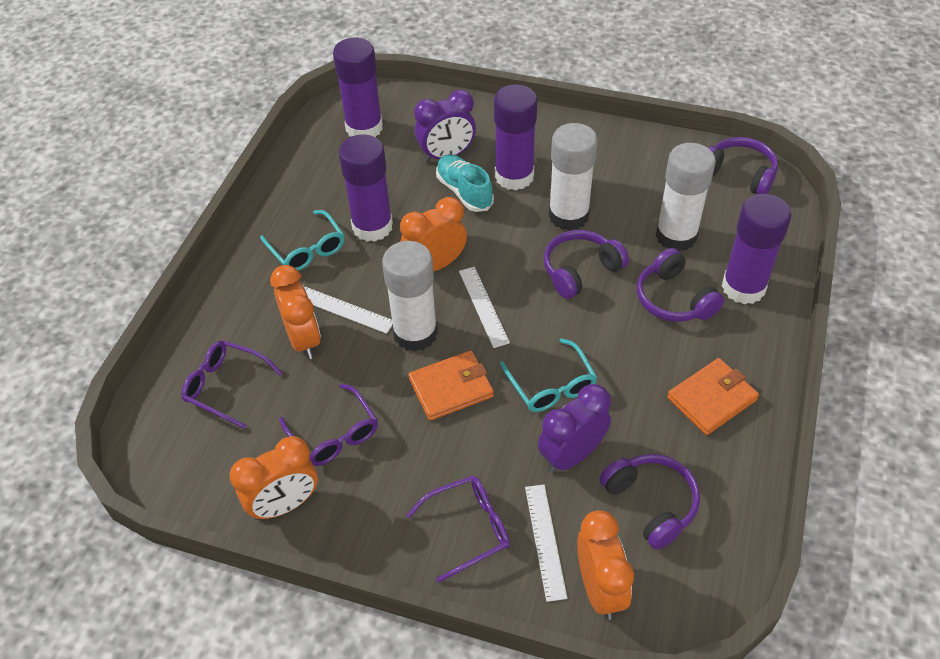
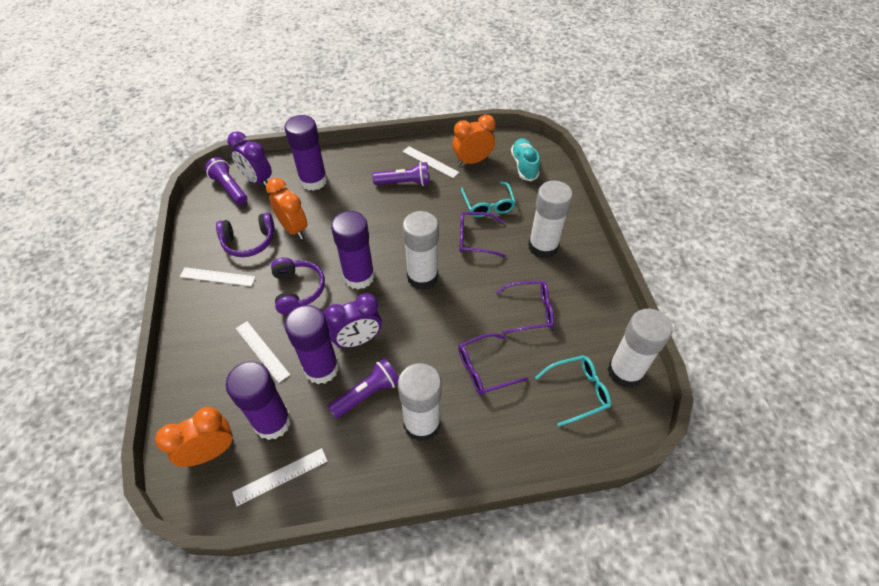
orange clock: [230,436,318,520] [270,265,321,359] [400,197,467,272] [577,510,634,620] = 4 -> [155,407,234,467] [266,178,307,239] [453,115,495,166] = 3
orange wallet: [408,351,494,421] [667,358,759,435] = 2 -> none = 0
purple flashlight: none = 0 -> [205,157,247,205] [327,358,399,419] [372,162,429,186] = 3
purple headphones: [544,230,629,299] [599,454,700,550] [637,248,724,322] [709,137,778,194] = 4 -> [216,213,275,257] [271,257,325,315] = 2
white glue stick: [382,241,438,351] [548,123,598,231] [656,143,716,251] = 3 -> [398,363,442,442] [403,211,439,290] [528,181,573,258] [608,309,672,388] = 4
white ruler: [305,287,393,334] [459,267,510,348] [525,485,567,602] = 3 -> [180,267,256,286] [232,448,327,506] [236,321,290,383] [403,146,459,178] = 4

